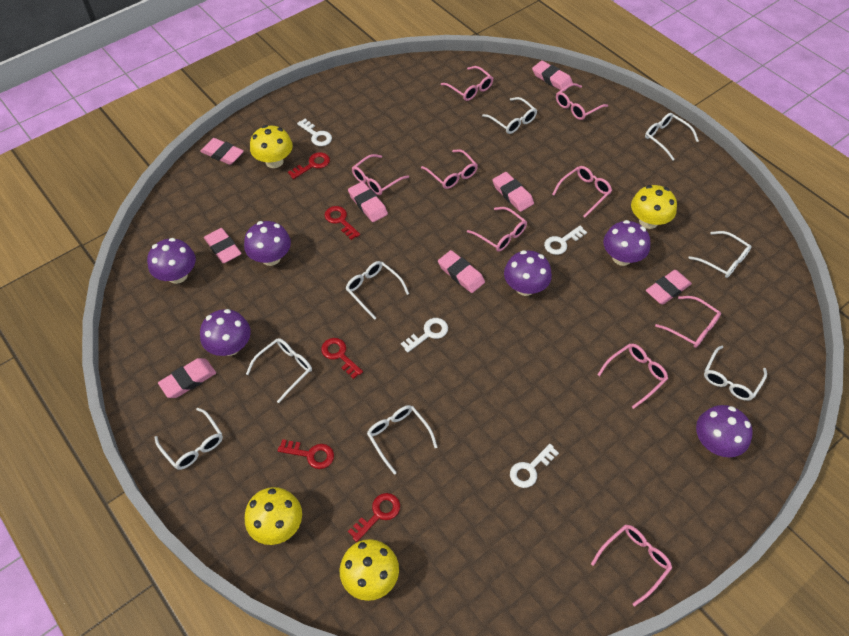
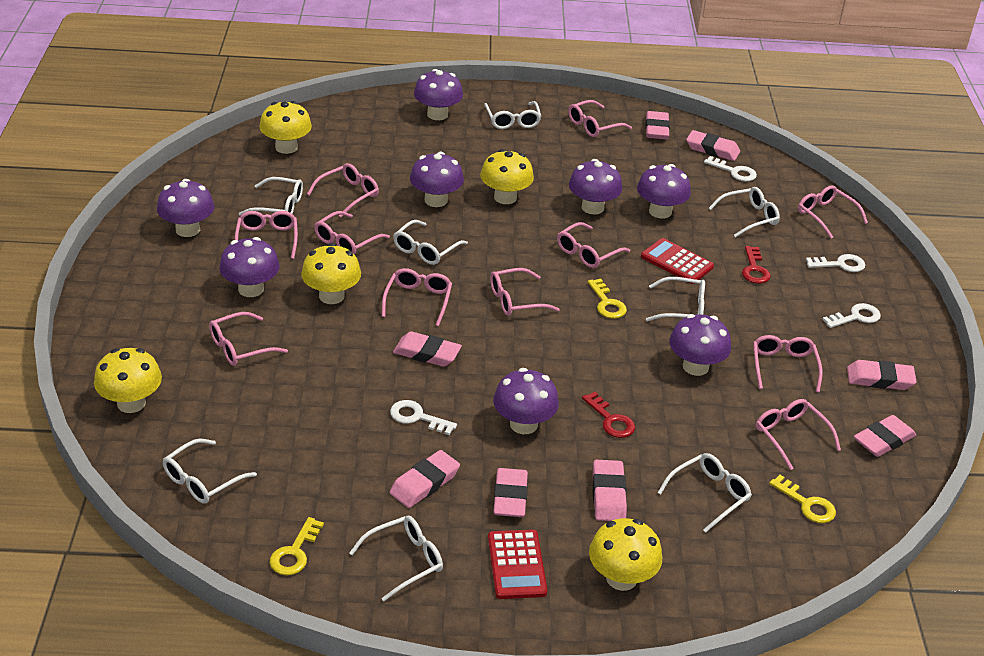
pink glasses: [352,154,409,195] [421,149,478,189] [441,66,493,101] [467,207,527,252] [552,166,612,217] [556,83,608,120] [591,524,672,607] [597,344,668,409] [655,296,721,348] = 9 -> [209,312,288,366] [235,211,298,259] [307,163,379,217] [314,211,390,255] [382,268,452,326] [490,268,560,316] [557,222,630,268] [568,100,632,137] [753,335,823,392] [756,399,841,470] [798,185,868,239] = 11
purple mushroom: [147,238,196,284] [200,309,251,356] [244,221,291,266] [504,250,552,296] [603,220,651,266] [696,405,753,457] = 6 -> [157,179,214,237] [219,237,280,297] [410,152,464,207] [414,69,463,120] [493,368,559,434] [569,159,622,215] [637,164,691,218] [669,314,731,376] = 8
red calculator: none = 0 -> [488,530,547,599] [641,238,714,284] = 2
red key: [278,439,334,469] [288,152,330,179] [321,338,363,379] [325,206,360,240] [348,493,400,542] = 5 -> [582,392,635,438] [742,246,771,284] = 2
yellow key: none = 0 -> [270,517,324,576] [588,279,627,319] [769,475,836,523] = 3
yellow mushroom: [245,487,302,545] [250,125,293,168] [340,539,399,601] [631,185,677,229] = 4 -> [94,348,162,413] [259,101,312,154] [301,243,361,304] [480,149,534,204] [589,518,662,591] = 5

